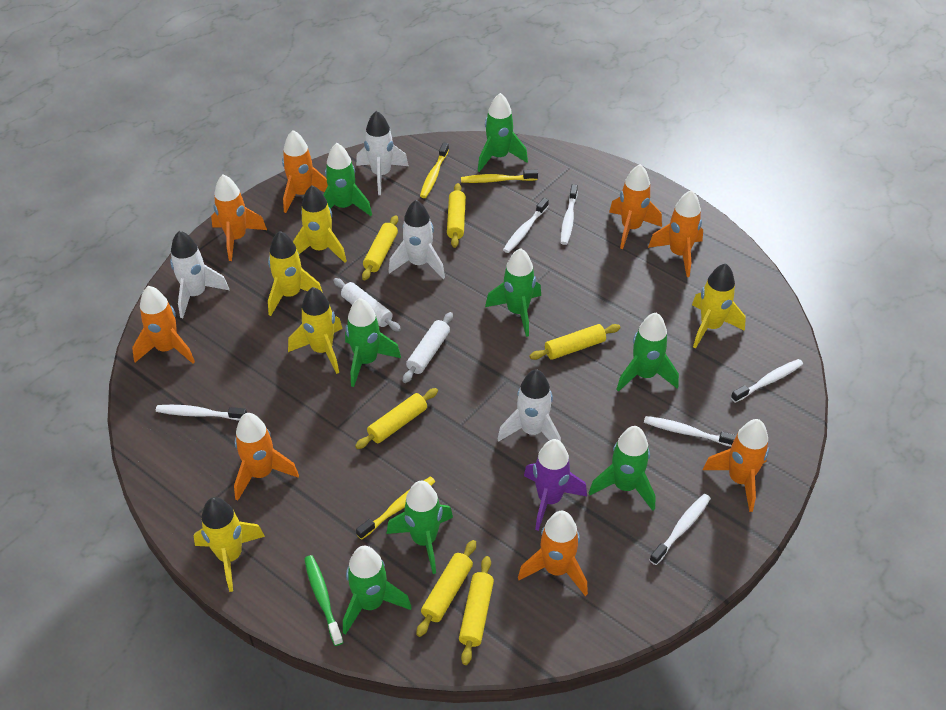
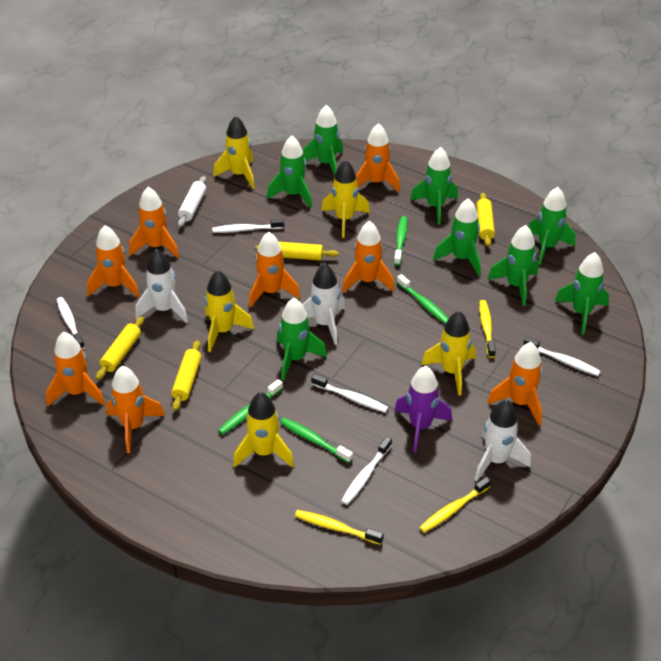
green toothbrush: [304,555,343,646] = 1 -> [218,379,283,435] [280,418,353,463] [394,216,407,266] [397,274,449,324] = 4
white rocket: [170,231,229,318] [356,110,409,195] [388,200,445,279] [497,369,561,442] = 4 -> [135,249,188,324] [302,263,345,345] [475,400,531,481] = 3
white rolling pin: [333,278,401,332] [403,312,453,383] = 2 -> [178,176,206,227] = 1
white toothbrush: [156,405,247,420] [503,198,549,253] [561,184,578,245] [644,416,736,447] [650,494,711,565] [731,359,803,403] = 6 -> [57,297,85,350] [212,219,284,233] [311,374,388,413] [341,436,392,505] [523,337,601,376] = 5
yellow rolling pin: [355,388,438,449] [362,215,398,280] [416,540,476,637] [447,183,466,248] [459,556,494,665] [530,324,621,360] = 6 -> [96,317,144,380] [171,340,202,411] [255,242,339,260] [476,193,495,247] = 4

